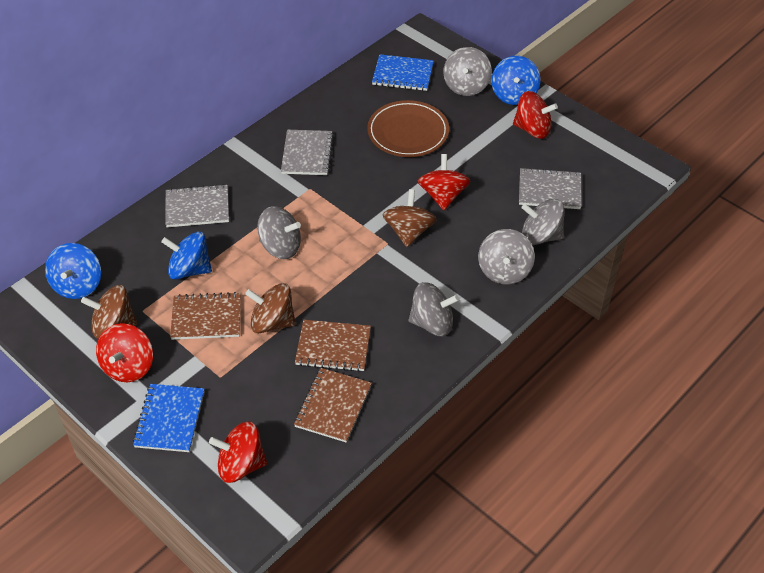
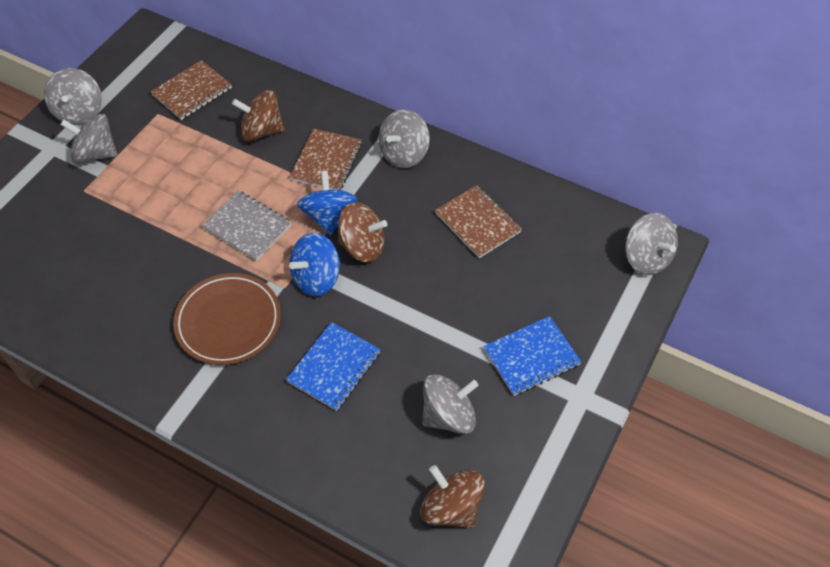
blue spinning top: [45,243,101,299] [161,231,212,280] [492,56,540,105] = 3 -> [289,232,340,296] [297,171,358,236] = 2
grey notebook: [165,184,229,227] [281,130,334,175] [519,167,582,209] = 3 -> [202,191,292,261] = 1
red spinning top: [96,323,153,382] [209,421,267,483] [418,154,470,210] [513,91,558,139] = 4 -> none = 0

